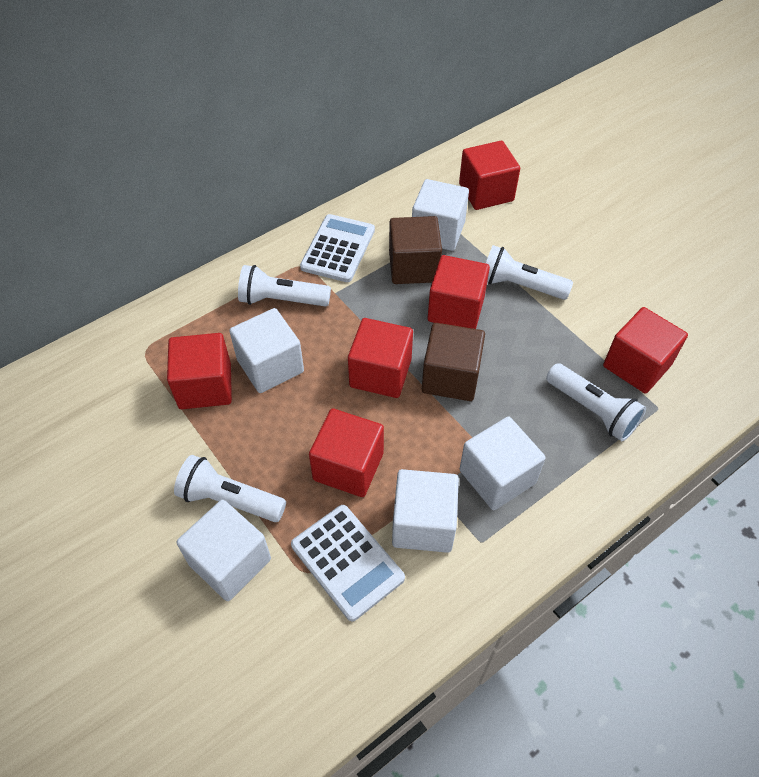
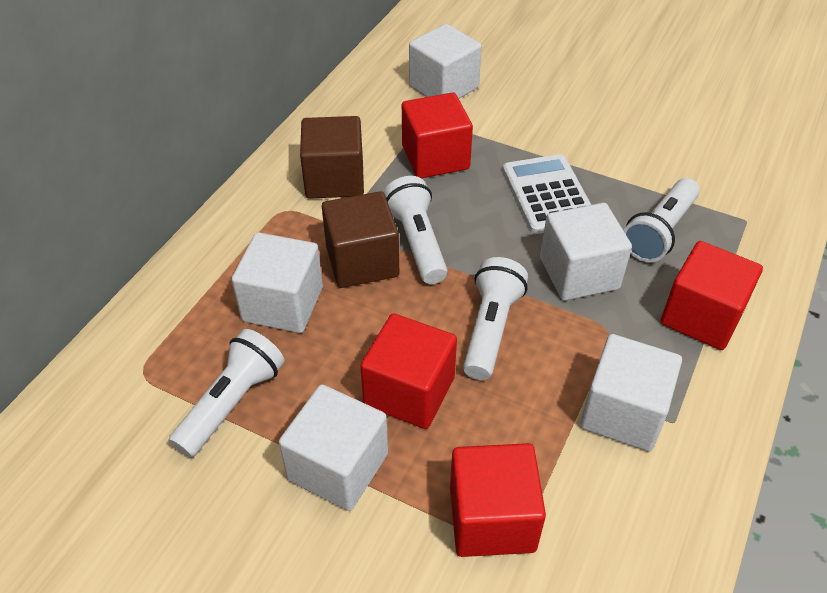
red cube: [167,333,232,409] [309,409,384,497] [348,318,413,398] [428,255,490,329] [459,141,520,210] [603,307,688,393] = 6 -> [360,313,457,429] [402,92,473,178] [450,443,546,557] [661,241,763,350] = 4
white calculator: [291,505,405,621] [300,214,375,282] = 2 -> [503,154,591,234] = 1

